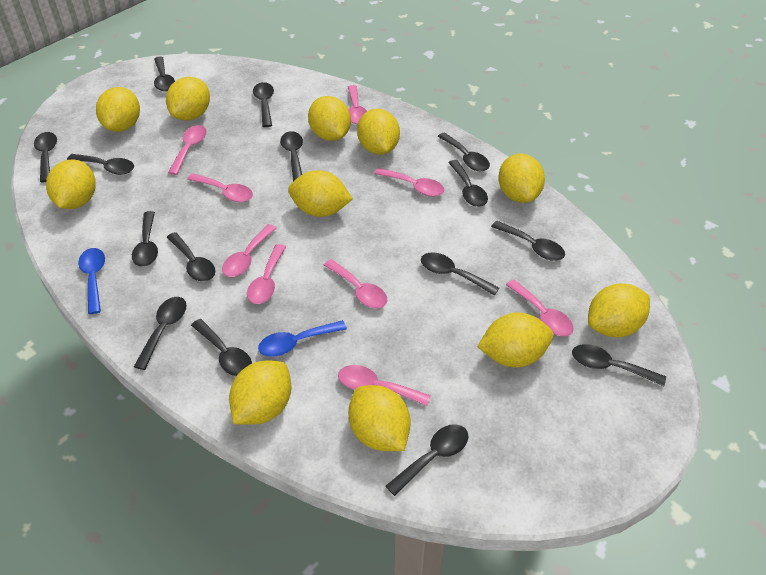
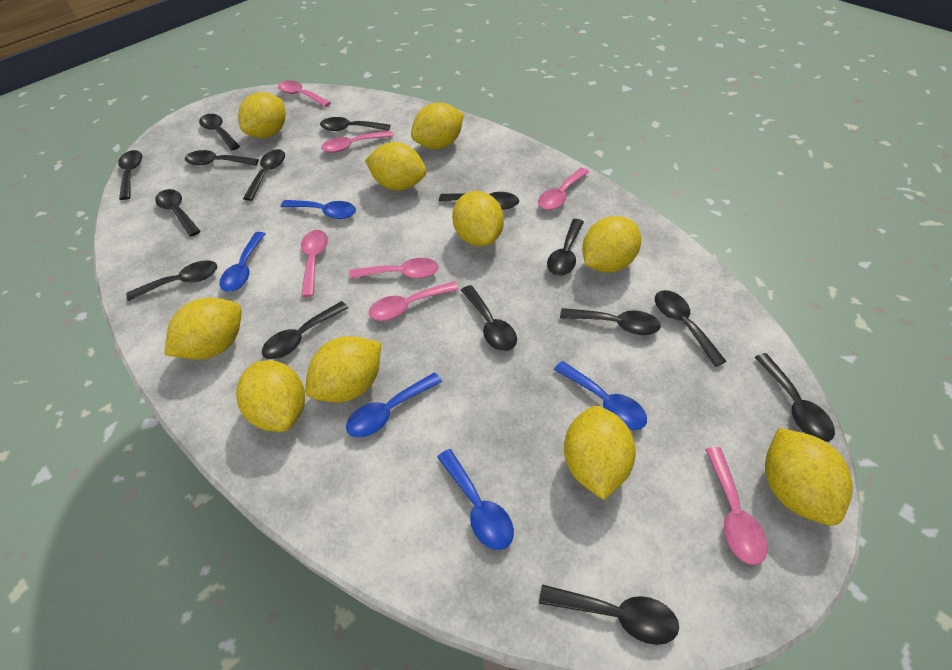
blue spoon: [78,248,105,314] [258,320,347,357] = 2 -> [220,232,265,292] [281,200,356,219] [346,373,442,437] [437,449,514,550] [554,361,647,430] = 5
pink spoon: [168,125,207,175] [187,173,253,202] [222,224,277,277] [247,244,286,304] [324,259,387,308] [338,365,431,406] [348,85,367,124] [374,168,444,197] [506,280,574,336] = 9 -> [278,80,331,107] [301,230,328,297] [321,131,393,153] [349,258,439,279] [369,281,459,321] [538,168,589,210] [705,447,767,565] = 7
yellow lemon: [46,159,96,209] [96,87,140,132] [166,77,210,121] [229,360,291,424] [288,170,353,217] [308,96,351,141] [348,385,411,451] [357,109,400,155] [477,312,553,367] [498,154,545,203] [588,283,650,338] = 11 -> [164,298,241,360] [236,360,305,432] [238,92,286,138] [305,336,381,403] [365,142,427,190] [411,103,464,149] [452,191,504,246] [564,406,636,500] [582,216,641,273] [765,428,853,526] = 10

